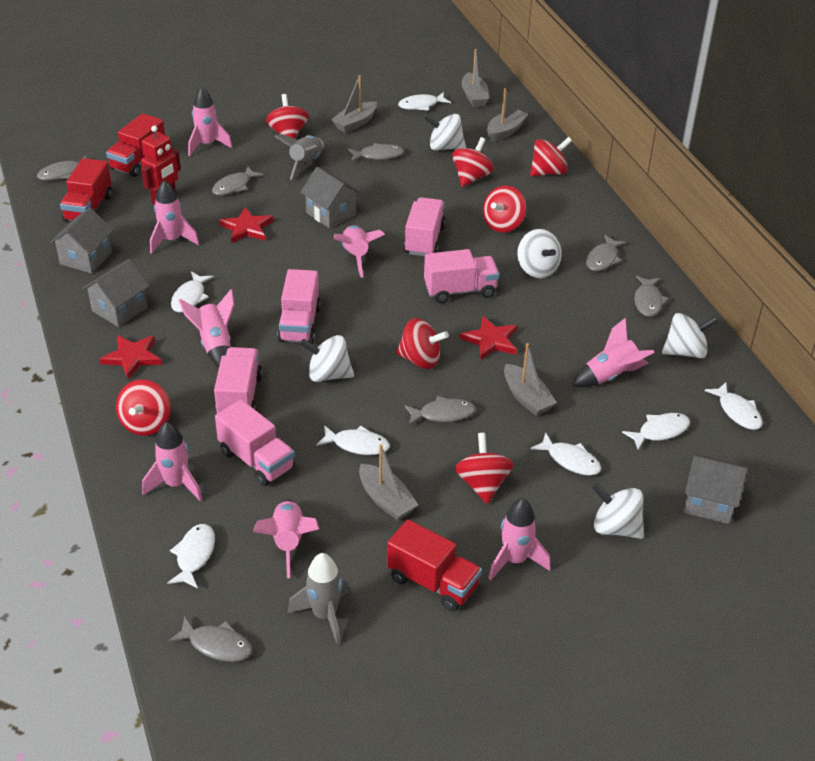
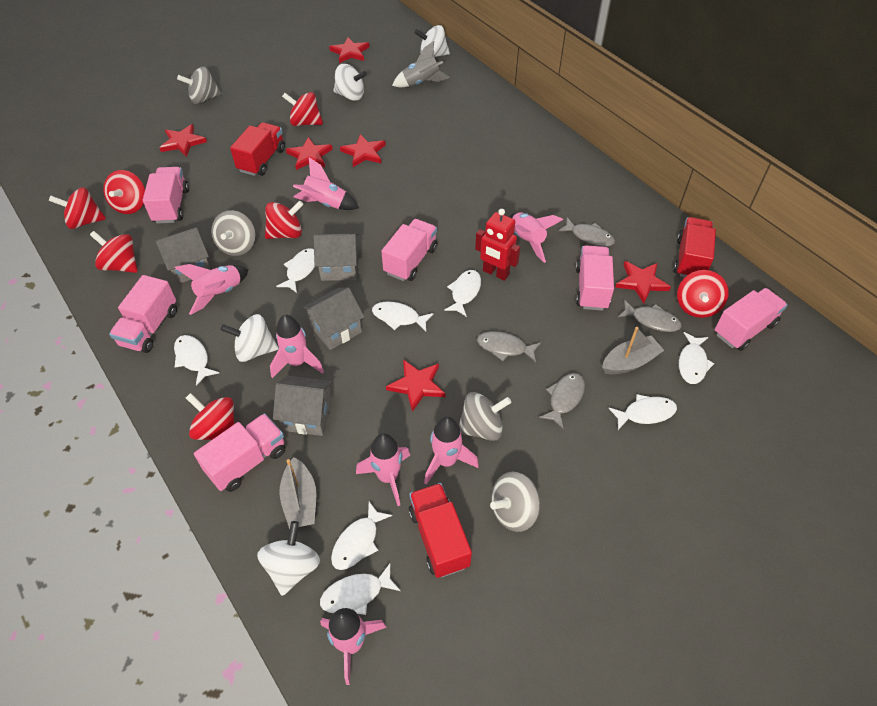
grey boat: [331,75,377,133] [359,444,418,521] [461,49,489,107] [487,88,528,142] [504,343,557,416] = 5 -> [279,457,316,529] [602,327,664,374] = 2
grey fish: [37,156,87,180] [169,616,252,662] [212,166,263,195] [348,143,404,162] [404,396,476,425] [586,235,626,271] [634,276,669,317] = 7 -> [477,331,541,362] [539,373,585,429] [558,217,615,247] [618,300,682,332] = 4
grey rocket: [274,134,324,180] [288,553,349,645] = 2 -> [392,41,450,87] = 1
grey spinning top: none = 0 -> [177,67,222,104] [211,210,255,256] [459,392,512,441] [490,472,540,532] = 4
pink rocket: [142,422,202,501] [150,180,199,254] [179,289,235,368] [188,87,232,156] [253,499,319,578] [334,226,385,278] [488,498,551,580] [573,318,655,387] = 8 -> [175,264,248,315] [270,315,324,378] [293,158,359,210] [320,608,387,685] [356,433,410,506] [424,417,479,485] [509,212,563,263] = 7
pink truck: [214,347,263,414] [215,399,295,486] [277,269,321,344] [404,197,446,256] [424,249,499,303] = 5 -> [109,275,177,353] [143,167,189,223] [194,414,285,492] [381,219,437,281] [576,245,614,311] [715,288,788,351] = 6
red star: [99,335,162,379] [219,207,273,243] [460,316,517,360] = 3 -> [160,124,207,157] [286,137,332,170] [329,37,369,63] [340,134,386,167] [386,359,445,412] [615,261,671,303] = 6
white fish: [167,524,215,588] [171,272,214,312] [316,425,390,455] [398,92,451,111] [530,432,601,476] [622,413,690,450] [705,382,763,430] = 7 -> [174,335,219,385] [276,248,315,293] [320,564,400,615] [331,502,392,570] [372,302,434,331] [444,270,481,317] [608,394,677,430] [679,332,714,384] = 8
white spinning top: [300,335,354,382] [424,114,466,150] [517,229,562,278] [592,483,644,539] [662,313,718,358] = 5 -> [221,314,279,362] [257,521,320,596] [334,64,367,101] [414,25,450,57] = 4

